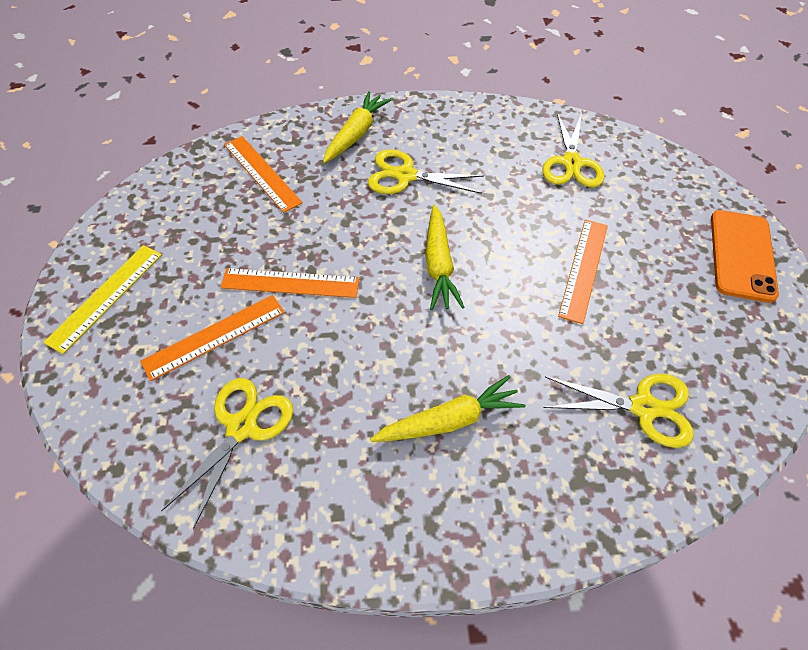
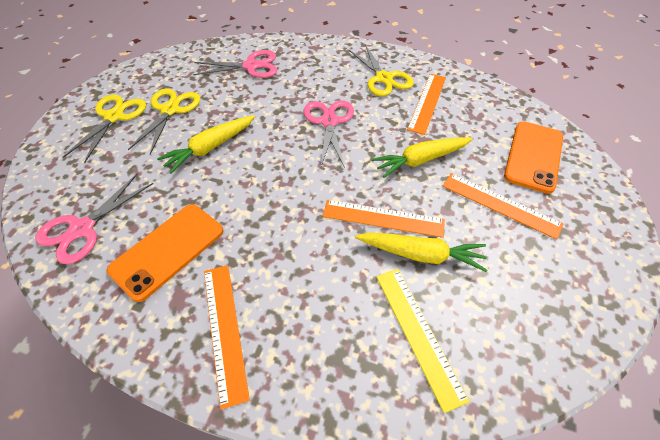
orange phone: [711,210,779,303] = 1 -> [107,204,223,302] [504,121,563,194] = 2
pink scissors: none = 0 -> [35,173,154,264] [193,50,277,78] [303,100,354,168] = 3
yellow scissors: [161,378,293,529] [368,149,484,194] [542,113,604,188] [543,374,694,448] = 4 -> [63,94,146,163] [128,88,200,155] [349,45,414,96] = 3

